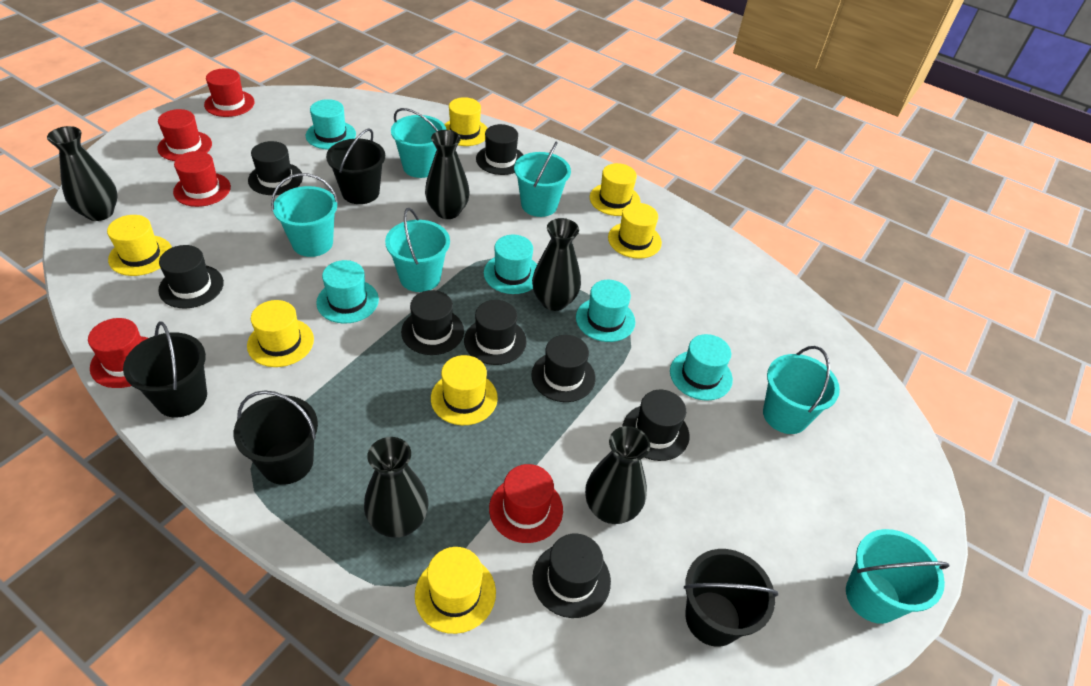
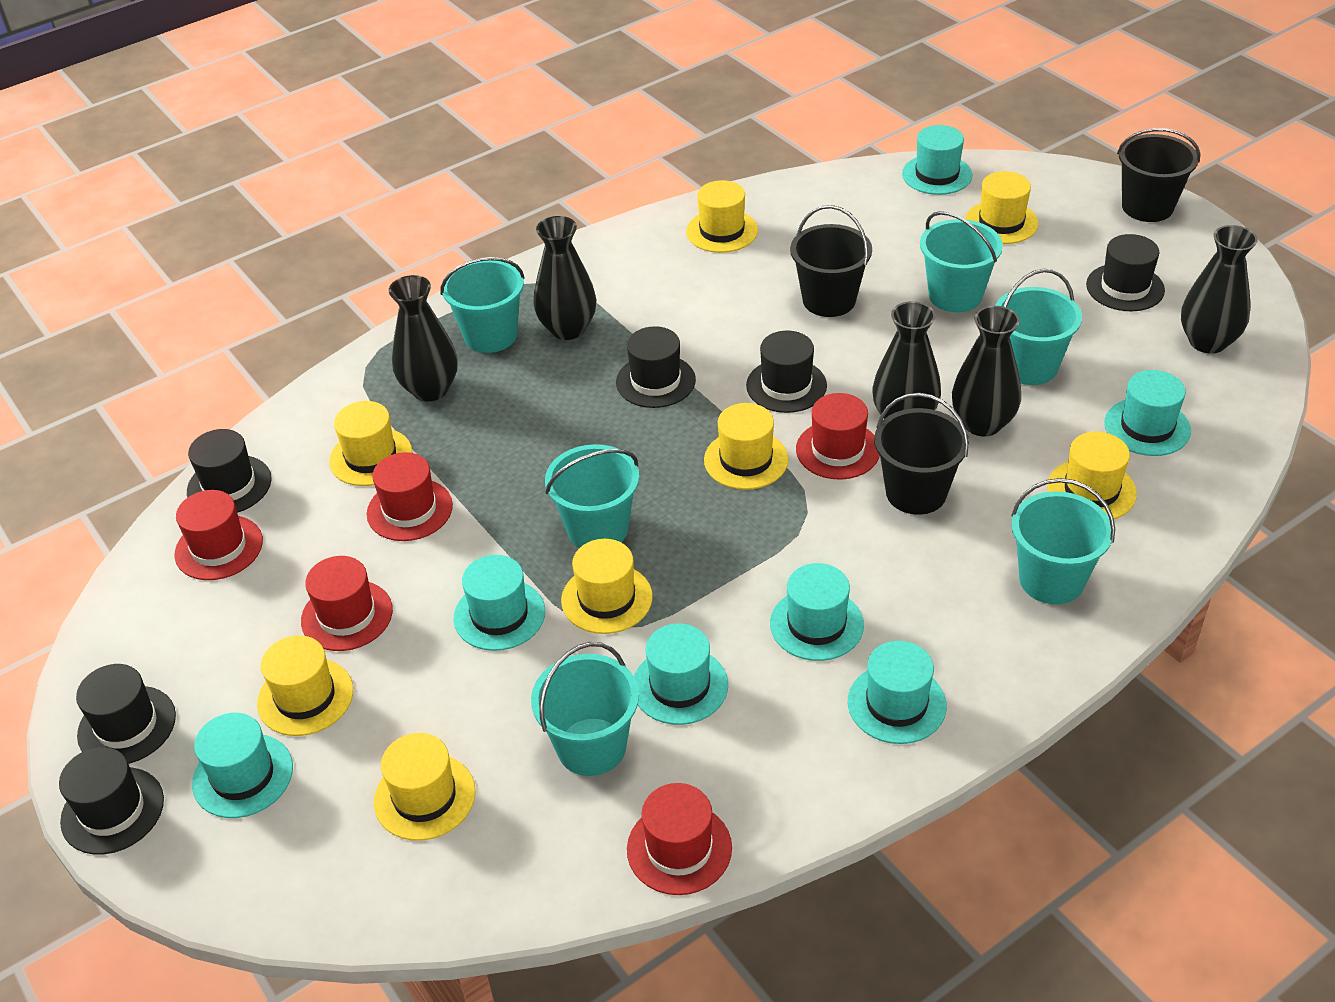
black bucket: [123,321,207,418] [234,390,318,485] [326,128,385,204] [684,549,778,647] = 4 -> [790,205,872,317] [874,393,969,515] [1117,128,1200,222] = 3
black hat: [158,245,224,308] [248,141,303,195] [401,290,464,355] [464,300,527,365] [476,124,523,175] [532,335,596,402] [532,533,611,618] [623,390,690,461] = 8 -> [59,747,164,854] [76,664,176,764] [187,429,272,513] [616,326,696,408] [746,331,827,413] [1086,234,1165,311] = 6
turquoise hat: [306,99,356,150] [316,260,379,324] [484,235,537,294] [576,280,635,342] [670,334,733,401] = 5 -> [192,713,293,818] [453,555,545,651] [634,624,728,725] [770,563,864,661] [848,641,947,744] [902,125,972,195] [1104,370,1191,456] = 7
yellow hat: [107,215,172,276] [247,300,314,367] [415,547,496,634] [431,355,498,425] [444,97,488,146] [590,163,641,216] [608,203,662,259] = 7 -> [257,635,353,736] [329,401,412,486] [374,733,475,841] [561,539,653,634] [686,180,758,253] [704,403,789,490] [965,171,1039,244] [1047,432,1137,519] = 8

